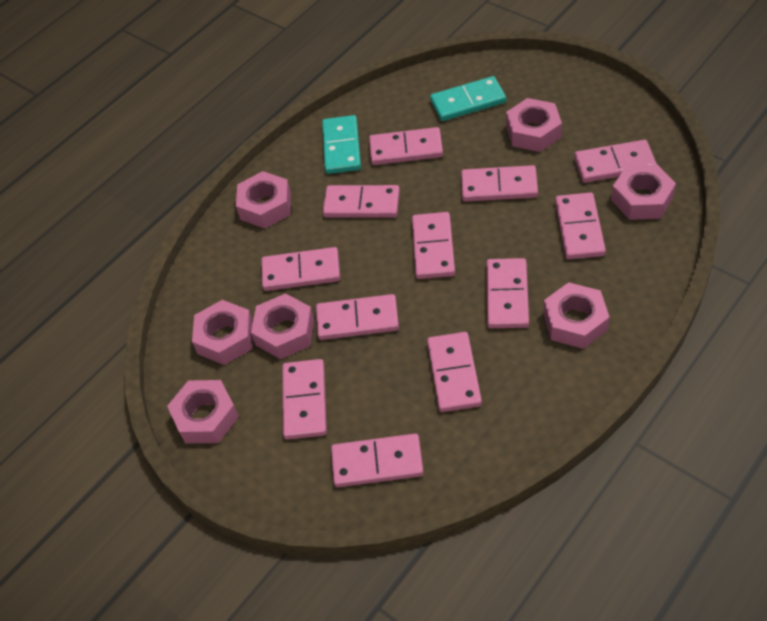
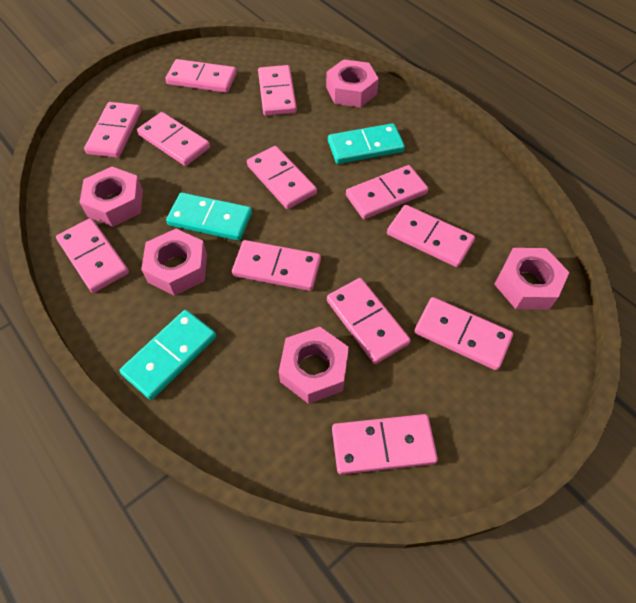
pink nut: [167,380,239,444] [192,300,253,365] [236,171,291,229] [251,293,314,359] [506,98,562,152] [544,282,610,349] [611,164,676,220] = 7 -> [79,167,143,227] [141,229,207,296] [279,327,349,404] [326,59,379,107] [494,248,569,310] = 5
turquoise domino: [322,115,361,174] [430,76,506,121] = 2 -> [119,310,216,400] [166,193,252,241] [328,123,405,164] = 3

